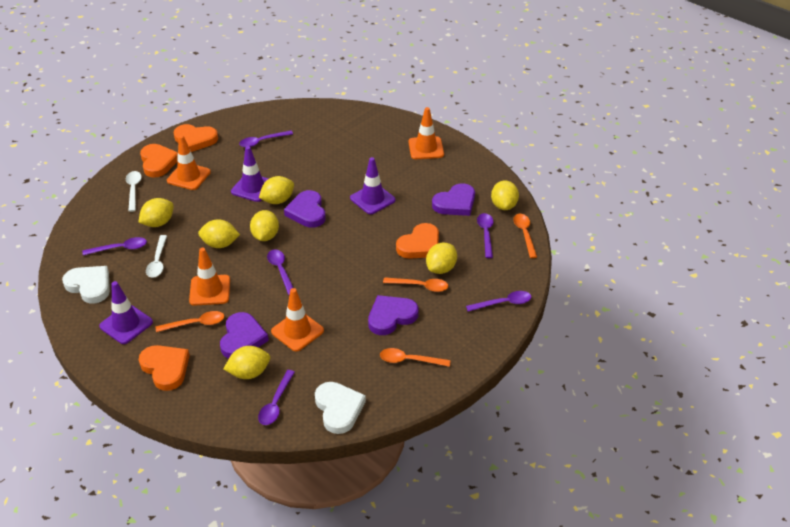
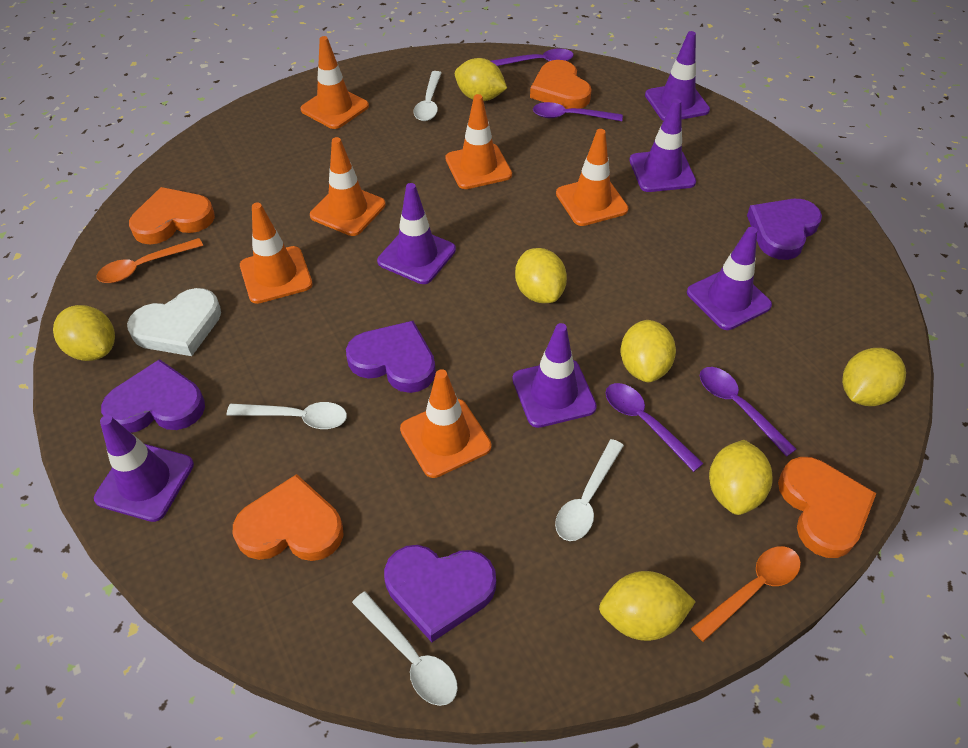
orange spoon: [156,311,224,332] [380,348,451,367] [383,277,448,292] [513,214,537,258] = 4 -> [97,238,203,283] [691,546,801,642] = 2
orange traffic cone: [167,135,211,190] [189,247,230,306] [271,288,324,351] [408,107,444,159] = 4 -> [240,202,313,304] [300,36,369,129] [310,137,386,236] [400,369,491,478] [445,94,512,189] [556,129,628,226] = 6
purple spoon: [82,237,147,256] [239,130,293,147] [258,370,295,425] [267,250,293,295] [466,291,531,312] [477,213,493,258] = 6 -> [491,49,574,66] [533,102,623,121] [606,383,704,472] [700,367,796,457] = 4
purple traffic cone: [99,281,153,344] [231,146,268,202] [350,157,396,214] = 3 -> [94,415,194,522] [377,183,456,284] [512,323,597,428] [630,99,696,192] [645,31,710,121] [687,227,772,330] = 6
white heart: [62,266,110,304] [315,382,366,434] = 2 -> [127,288,221,356] = 1
white spoon: [126,171,142,212] [146,235,167,278] = 2 -> [227,402,347,429] [352,591,458,706] [413,71,441,121] [555,439,624,541] = 4

